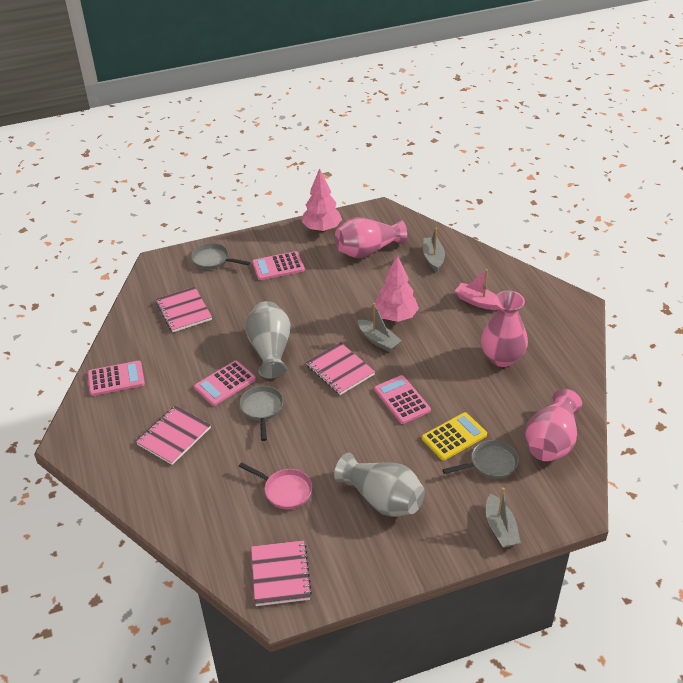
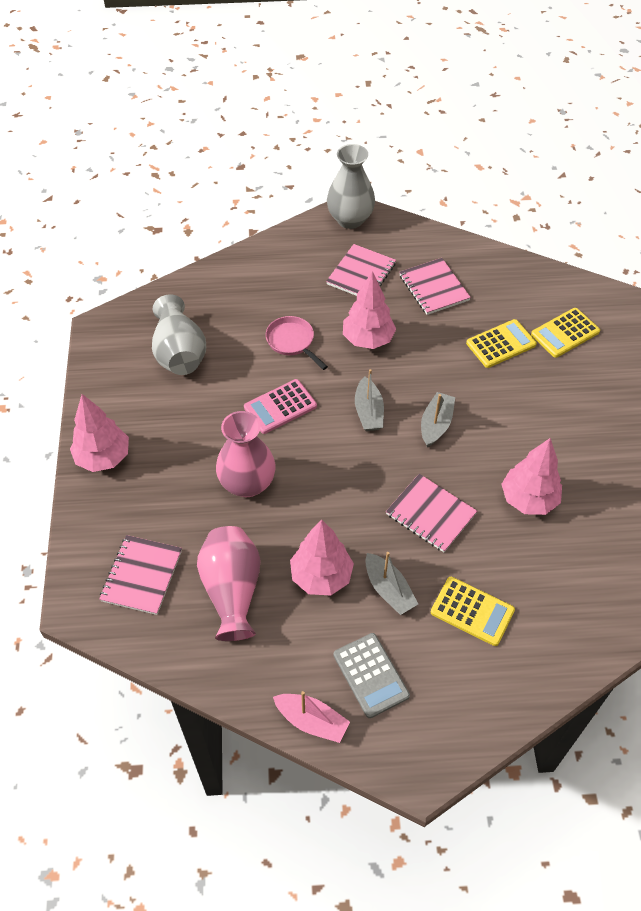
grey calculator: none = 0 -> [333,633,410,718] = 1
grey pan: [191,243,250,270] [239,386,283,441] [442,440,519,479] = 3 -> none = 0
pink calculator: [88,361,145,396] [194,361,256,406] [252,251,305,280] [374,375,431,424] = 4 -> [244,379,317,434] = 1
pink tree: [302,168,342,232] [375,255,419,322] = 2 -> [70,394,129,472] [290,520,354,595] [343,271,396,349] [501,438,562,515] = 4
pink vase: [335,217,407,258] [481,291,528,367] [525,389,582,461] = 3 -> [197,526,260,641] [216,411,275,497] = 2
yellow calculator: [422,412,487,461] = 1 -> [431,577,515,646] [466,319,537,368] [531,308,600,358] = 3

